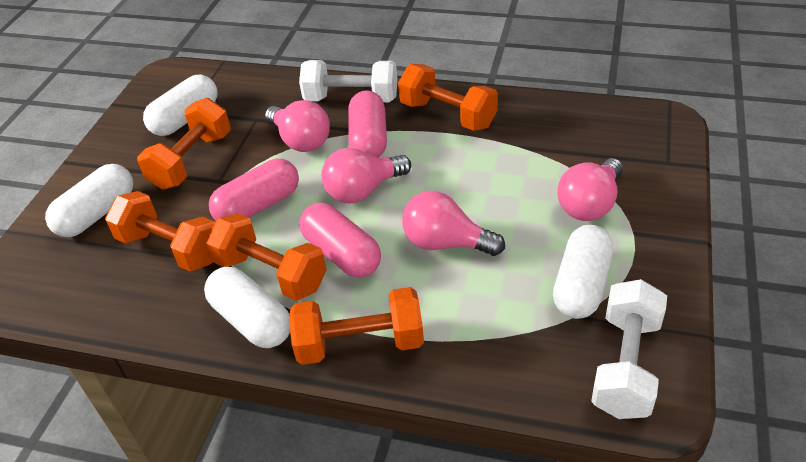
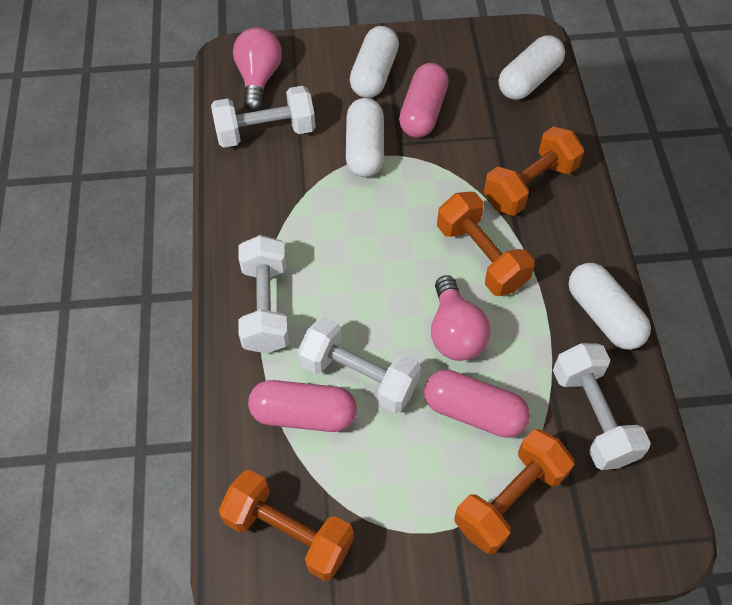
orange dumbbell: [105,191,215,272] [137,98,231,189] [206,213,327,301] [289,287,424,365] [398,64,498,131] = 5 -> [219,470,354,581] [437,192,535,296] [454,429,575,554] [484,127,584,216] = 4
pink light bulb: [265,100,330,152] [321,148,411,203] [402,191,505,256] [557,158,623,221] = 4 -> [233,27,282,111] [431,275,491,361] = 2
white dumbbell: [299,60,398,102] [591,279,667,419] = 2 -> [211,86,315,148] [238,235,289,354] [298,317,421,413] [553,343,651,470] = 4

